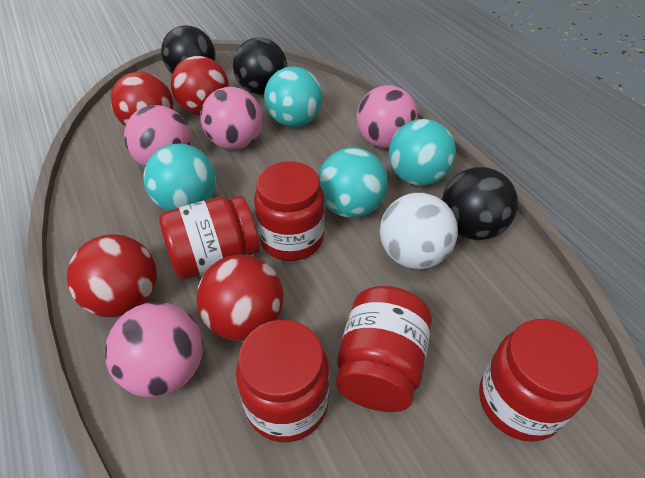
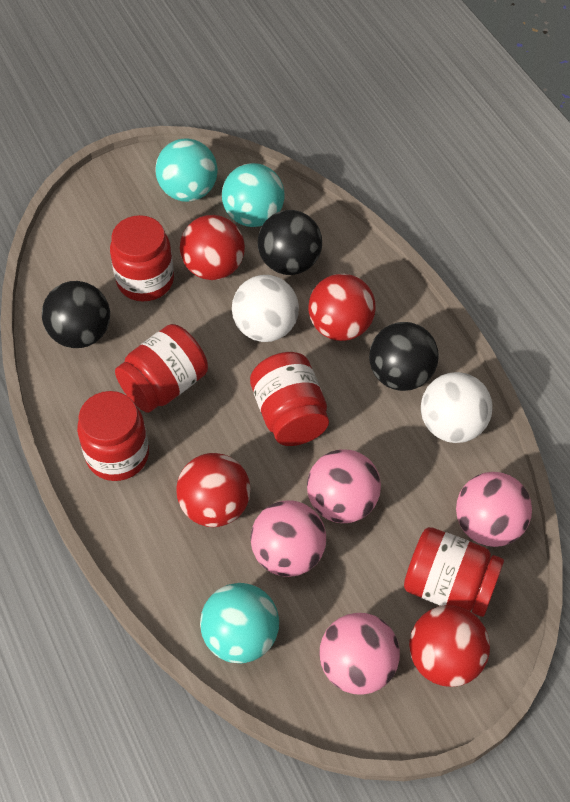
turquoise ball: [144,144,216,211] [264,66,323,127] [318,148,388,218] [389,119,456,186] = 4 -> [155,138,218,202] [200,583,279,663] [222,163,285,227] = 3
white ball: [380,193,458,269] = 1 -> [232,275,299,342] [421,372,493,443] = 2

